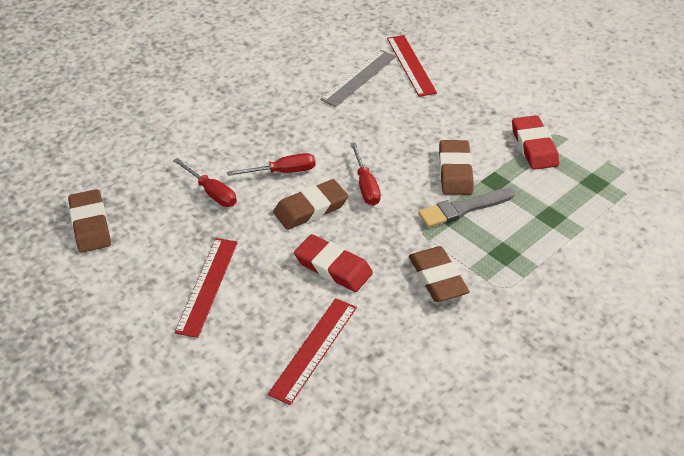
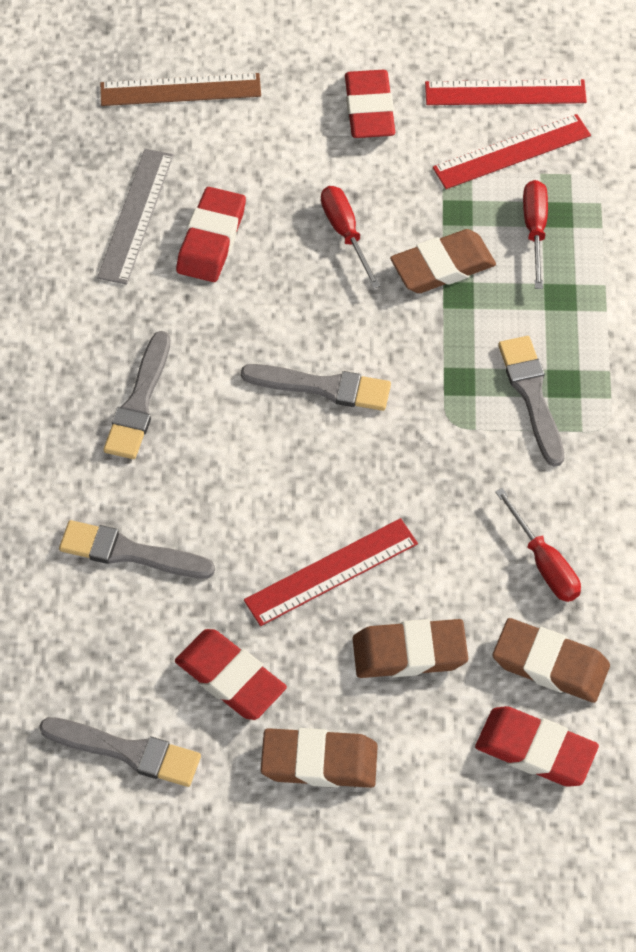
brown ruler: none = 0 -> [100,73,261,106] = 1
grey brush: [418,188,515,228] = 1 -> [39,717,201,787] [59,520,215,579] [103,331,170,459] [241,364,391,411] [498,336,564,467] = 5
red eraser: [294,234,373,292] [512,115,559,170] = 2 -> [175,629,287,720] [176,187,246,282] [345,70,395,138] [475,706,599,787] = 4

